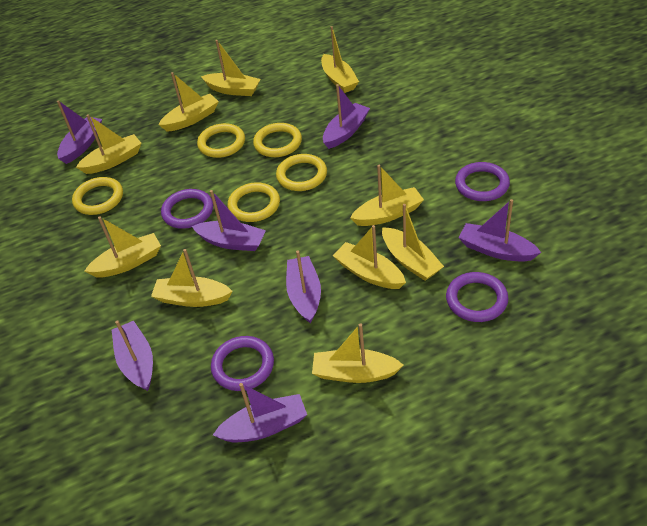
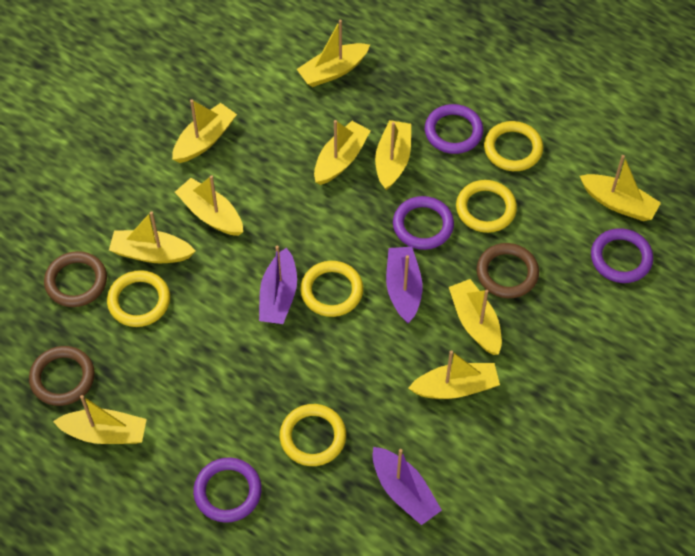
brown ring: none = 0 -> [29,346,95,406] [44,251,107,307] [477,243,539,298] = 3
purple boat: [57,100,102,164] [112,320,153,391] [192,190,266,251] [213,383,307,442] [286,250,321,323] [323,84,370,149] [459,199,541,262] = 7 -> [259,246,297,324] [372,447,442,525] [386,247,422,323] = 3

